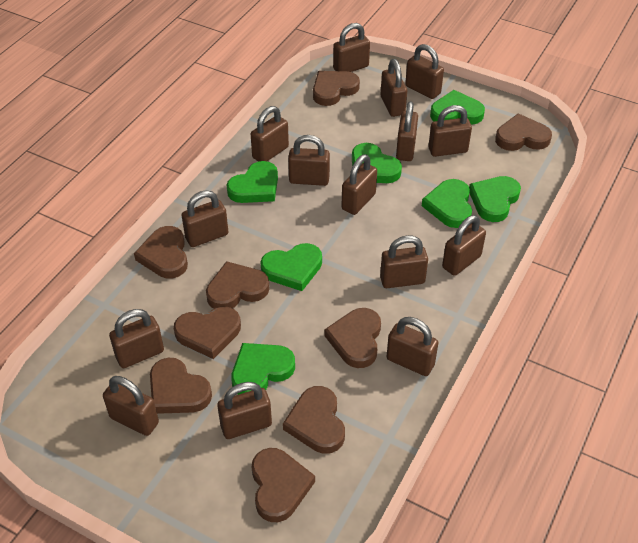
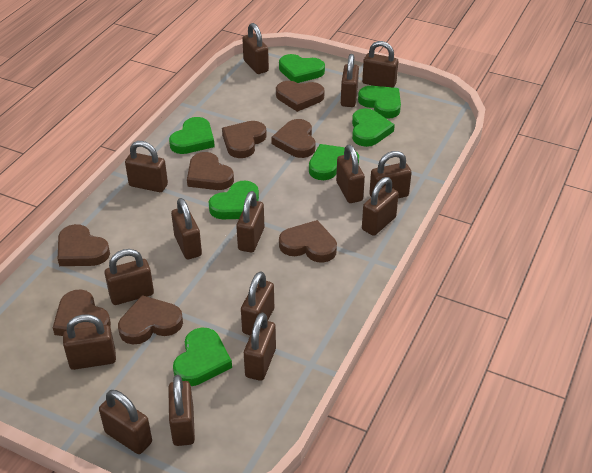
brown heart: [134,226,188,278] [150,358,212,414] [174,307,241,359] [206,261,270,309] [251,448,315,522] [283,386,345,454] [313,71,360,106] [325,308,381,368] [495,114,552,151] = 9 -> [53,289,111,336] [58,224,110,266] [118,295,183,345] [187,152,234,190] [222,121,267,158] [271,119,316,158] [276,81,324,112] [279,220,337,263] = 8

